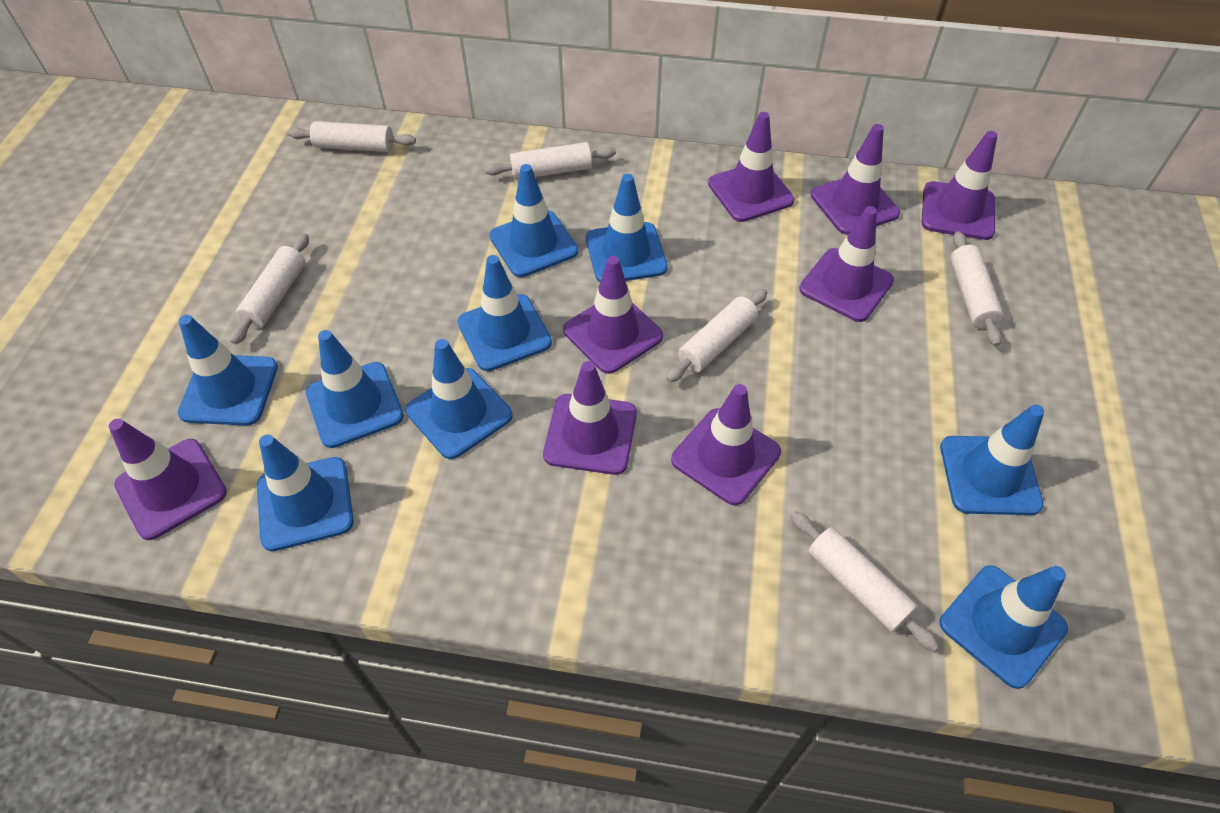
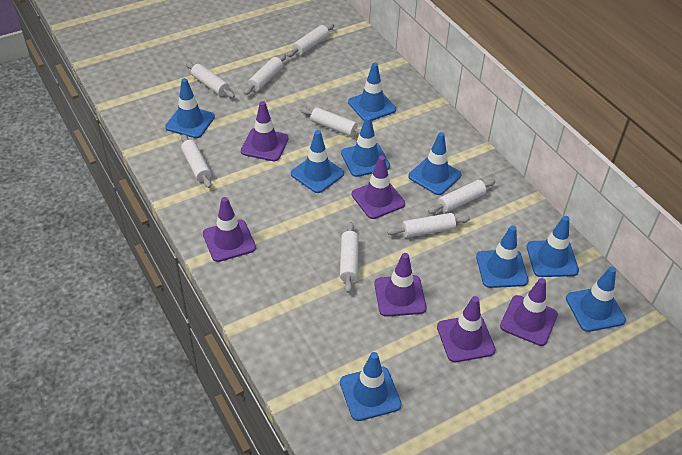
purple traffic cone: [109,419,227,540] [543,361,637,475] [563,256,663,374] [671,384,781,505] [708,112,795,222] [799,206,894,322] [811,124,900,235] [922,131,997,240] = 8 -> [203,197,256,262] [241,101,289,161] [352,156,405,219] [374,253,427,317] [437,296,496,362] [500,278,558,346] = 6
white rolling pin: [231,234,309,345] [288,121,416,152] [485,142,616,180] [666,289,768,382] [791,511,939,651] [950,231,1004,346] = 6 -> [181,134,211,188] [186,62,235,98] [244,54,286,95] [287,24,334,57] [300,107,361,137] [340,222,359,293] [387,213,470,238] [428,179,495,214] = 8

